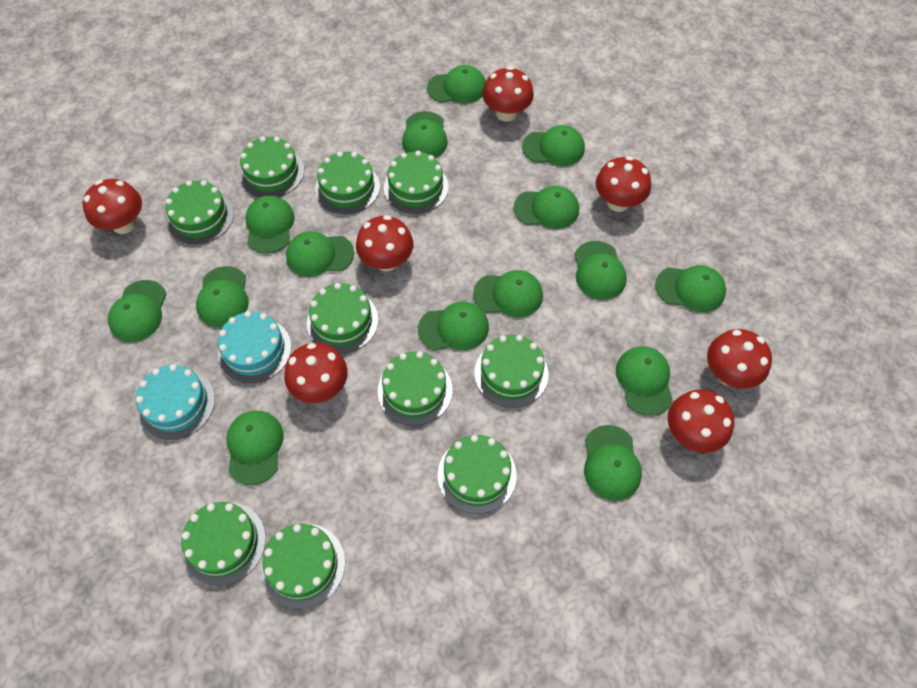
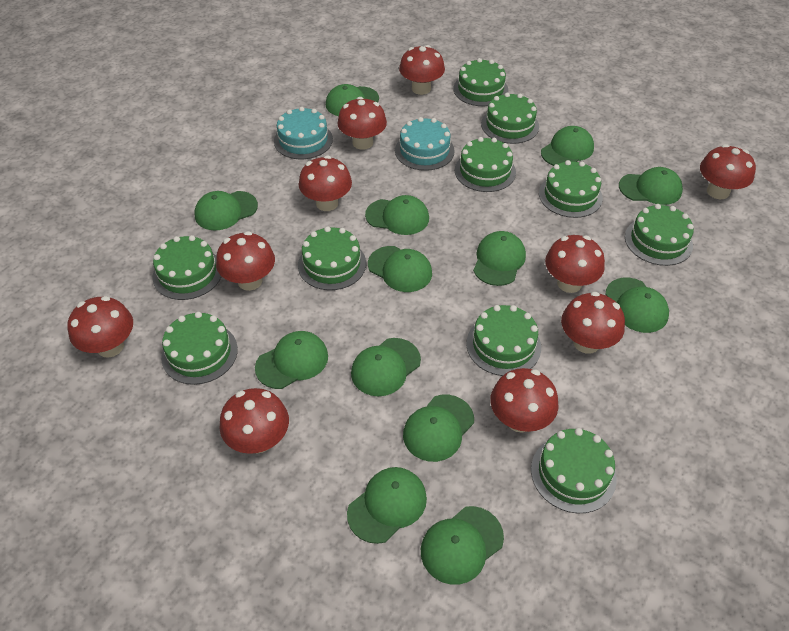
green cap: [108,280,167,342] [196,266,249,327] [226,411,284,485] [245,195,295,254] [286,231,354,277] [402,111,448,158] [418,302,489,350] [427,65,486,103] [473,270,543,317] [514,186,579,229] [522,125,585,166] [574,241,627,300] [584,425,642,501] [616,346,673,416] [655,265,726,312] = 15 -> [194,191,258,230] [255,331,328,389] [326,84,379,116] [347,467,427,544] [351,338,421,396] [365,195,429,235] [368,246,432,292] [403,395,474,462] [421,506,504,585] [473,231,526,286] [541,126,594,166] [605,278,669,333] [619,167,683,205] = 13
red mushroom: [83,179,142,234] [284,343,348,403] [356,215,413,272] [482,66,534,122] [596,156,651,212] [667,389,734,453] [707,329,772,389] = 7 -> [68,296,133,358] [216,231,275,291] [219,388,289,454] [298,156,352,211] [337,97,387,150] [399,45,445,95] [490,368,558,433] [545,235,605,293] [561,292,625,354] [700,144,756,199] = 10

